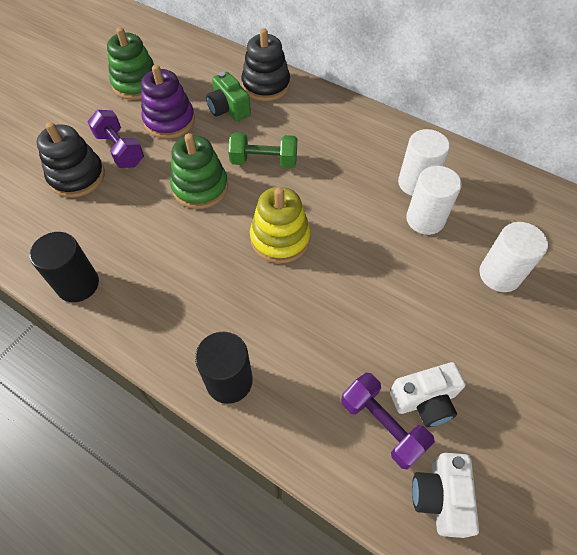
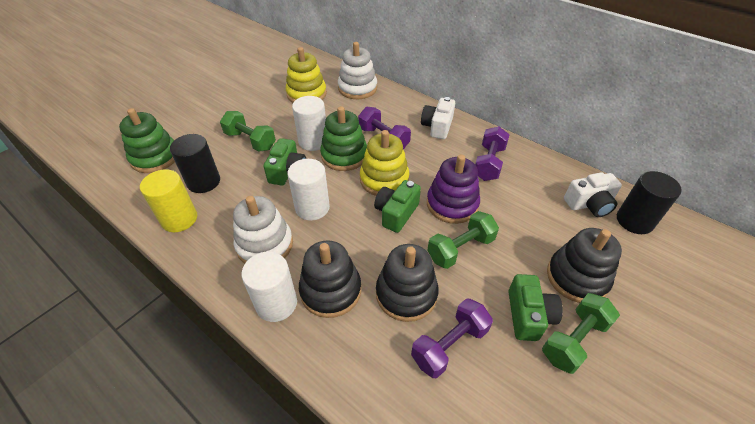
black stacking toy: [37,122,105,197] [241,28,290,101] = 2 -> [299,240,361,318] [376,244,439,322] [547,228,622,303] = 3
green camera: [206,72,251,121] = 1 -> [263,138,306,185] [374,180,421,233] [508,274,563,341] = 3
green dumbbell: [228,132,297,168] = 1 -> [220,111,276,152] [427,211,499,269] [542,293,620,374] = 3
purple dumbbell: [87,110,144,168] [341,373,435,469] = 2 -> [358,107,411,150] [411,298,493,378] [475,126,510,181] = 3
white stacking toy: none = 0 -> [233,196,293,264] [338,42,377,99] = 2
yellow cylinder: none = 0 -> [140,169,197,232] = 1
yellow stacking toy: [250,187,311,263] = 1 -> [286,47,327,103] [360,130,409,196] = 2

